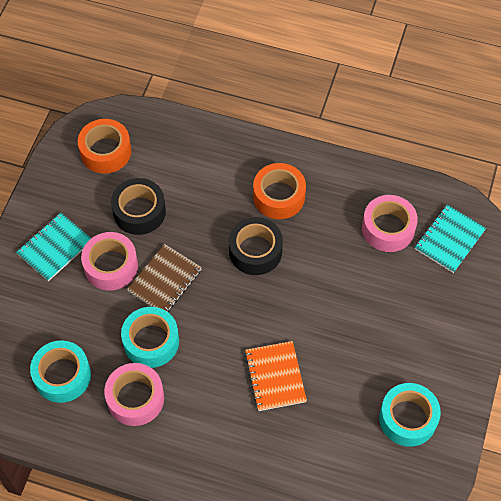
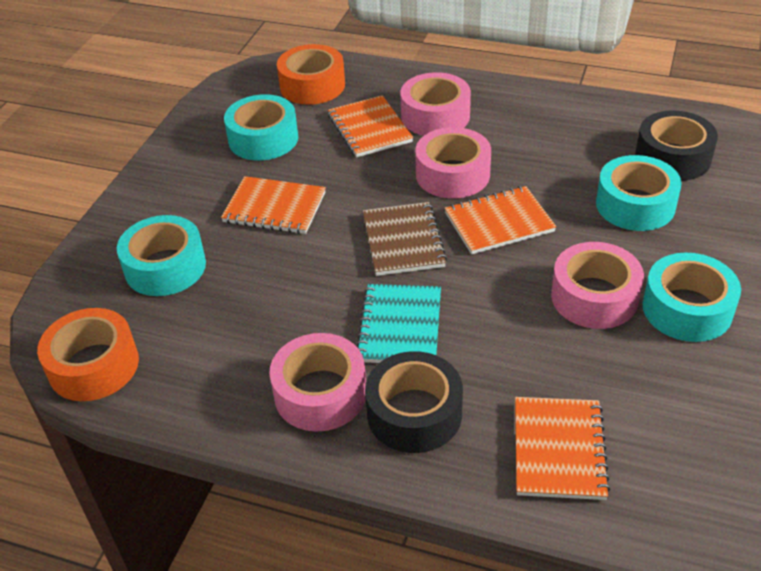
orange notebook: [244,341,307,411] = 1 -> [221,176,326,234] [328,95,413,157] [445,186,556,254] [515,397,610,500] = 4
pink tape: [81,232,138,291] [104,363,164,426] [362,195,418,252] = 3 -> [269,333,366,432] [400,72,471,136] [415,127,491,198] [551,242,644,329] = 4
turquoise notebook: [16,213,91,281] [415,205,486,273] = 2 -> [356,284,441,363] = 1
turquoise tape: [30,340,91,403] [121,307,179,368] [379,383,441,447] = 3 -> [117,215,206,296] [224,94,298,161] [596,155,681,231] [642,253,741,342] = 4

